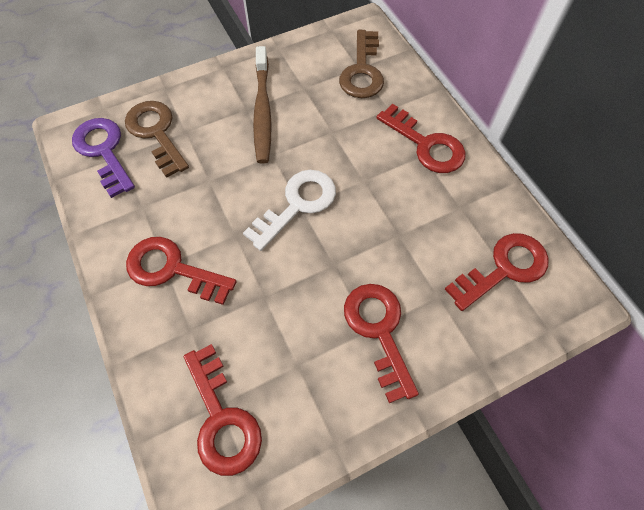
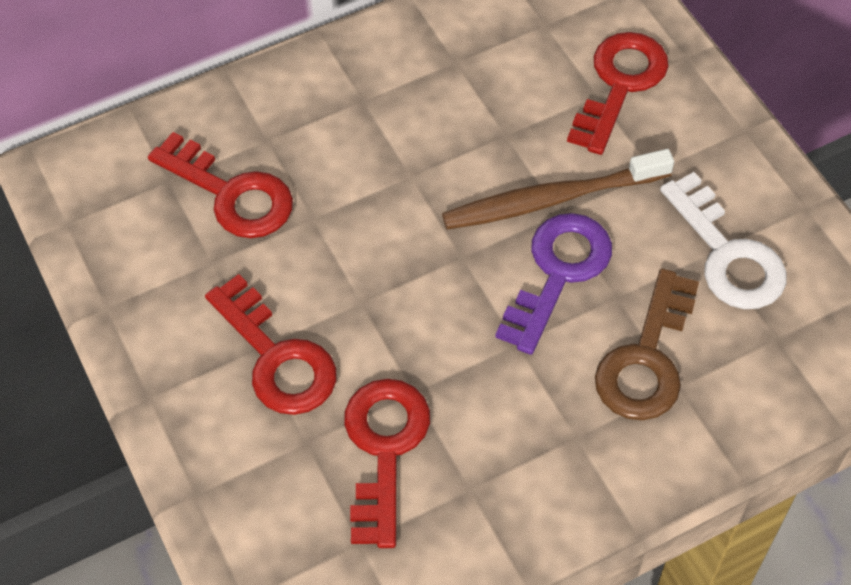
brown key: [125,101,189,178] [339,30,384,98] = 2 -> [595,269,699,420] = 1
red key: [126,237,236,305] [184,344,262,476] [344,284,419,403] [376,104,466,173] [445,233,548,311] = 5 -> [148,132,293,238] [205,274,336,415] [344,379,430,548] [567,32,669,155] = 4

